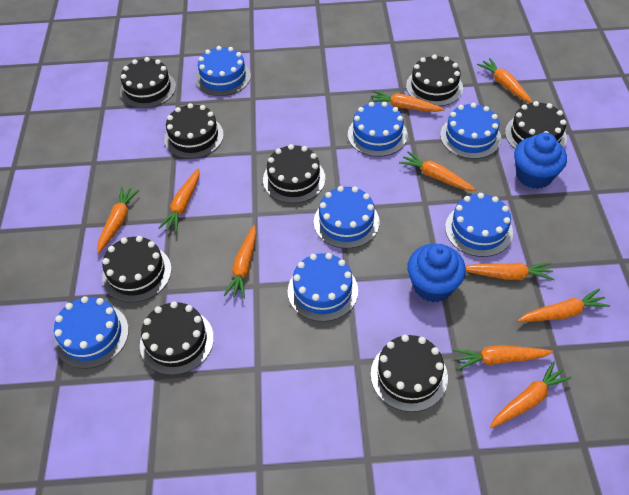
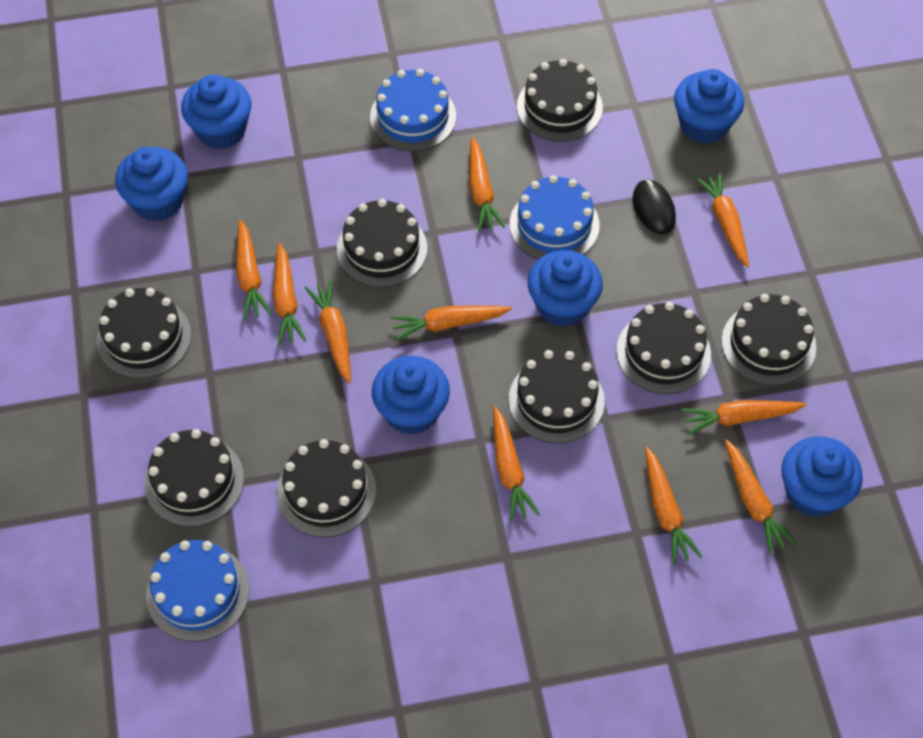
black mouse: none = 0 -> [633,179,676,234] = 1
blue cake: [54,296,129,369] [196,46,251,96] [288,253,358,322] [314,186,380,249] [348,102,408,157] [440,103,501,159] [445,193,513,257] = 7 -> [146,540,250,641] [370,69,456,151] [510,175,600,260] = 3
blue cupcake: [407,244,466,302] [514,133,567,189] = 2 -> [115,147,188,222] [181,75,251,149] [372,356,450,435] [527,250,603,327] [674,69,744,144] [781,436,863,517] = 6

